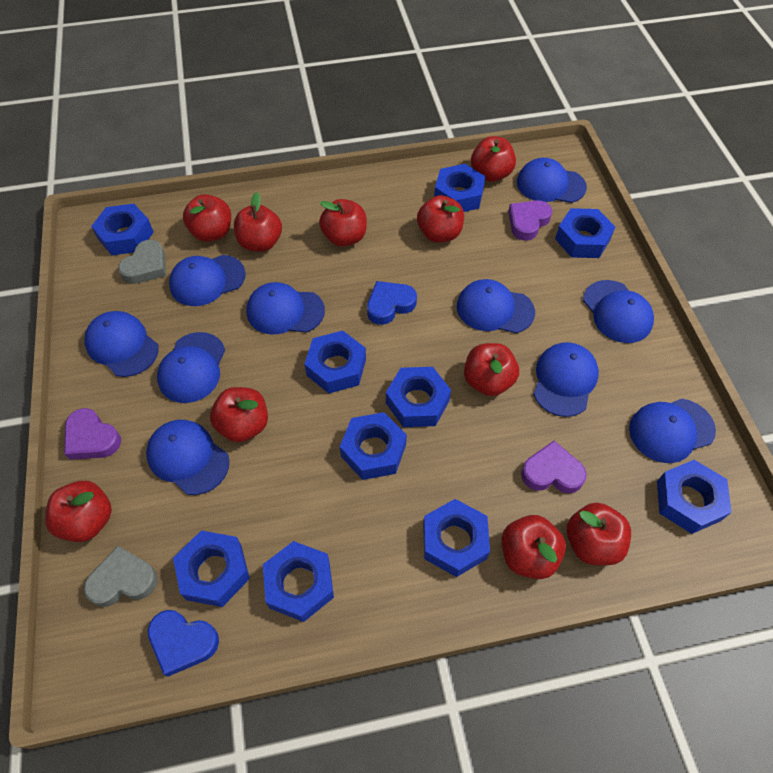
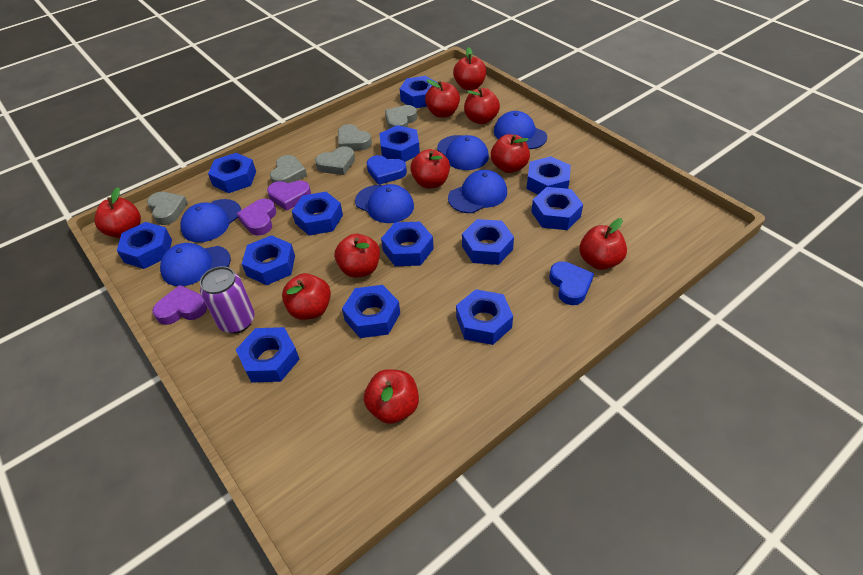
blue cap: [84,311,159,377] [146,420,230,495] [157,332,225,403] [169,255,246,306] [246,282,325,334] [457,279,535,333] [517,158,587,203] [533,342,599,417] [583,280,654,343] [629,399,716,463] = 10 -> [160,243,231,286] [180,199,241,242] [355,184,414,223] [437,135,489,170] [448,170,507,213] [494,111,547,149] = 6
blue nut: [91,204,154,255] [173,530,250,607] [263,541,334,622] [304,331,366,393] [340,412,407,480] [386,367,451,427] [423,499,490,577] [434,164,486,212] [555,208,615,258] [657,460,732,534] = 10 -> [117,222,172,269] [208,153,256,193] [236,327,299,383] [242,235,295,285] [292,192,343,235] [342,285,400,338] [379,125,420,162] [381,222,434,266] [400,76,438,108] [456,289,513,345] [462,219,514,265] [527,156,571,194] [531,187,583,230] = 13
grey heart: [84,546,158,607] [118,240,166,284] = 2 -> [147,192,188,225] [270,155,307,183] [315,146,355,175] [338,124,372,151] [385,105,417,129] = 5
purple can: none = 0 -> [200,266,255,334] = 1

